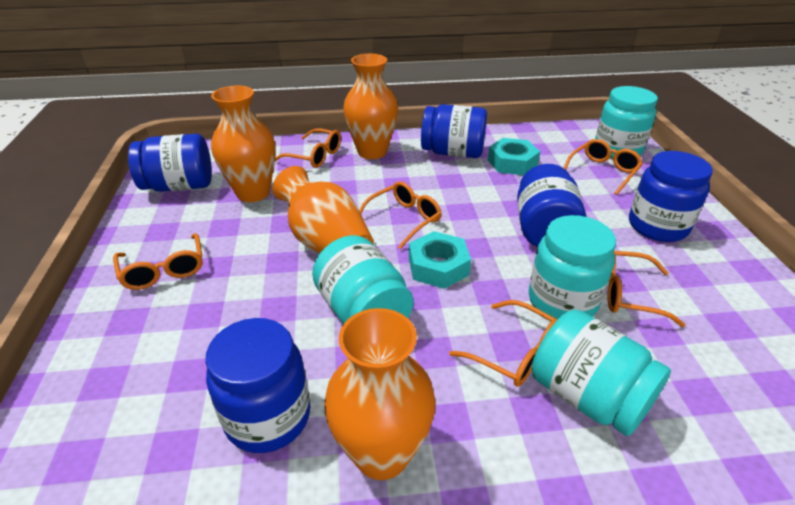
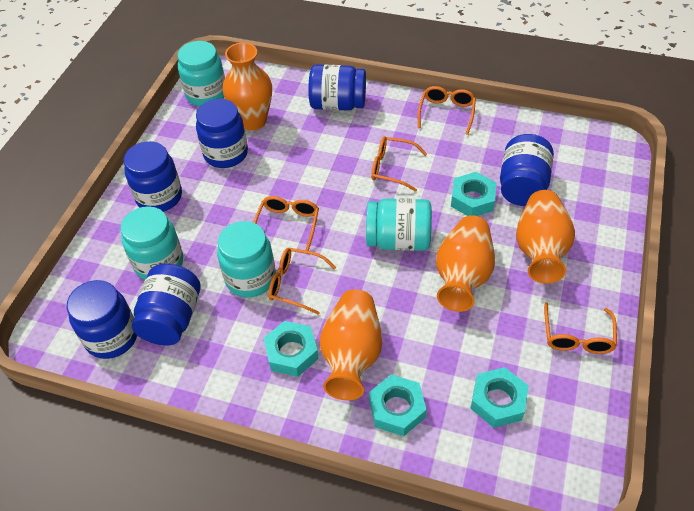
blue jar: [128,134,212,192] [205,318,310,453] [421,104,487,158] [517,164,587,247] [629,151,713,242] = 5 -> [67,280,137,359] [124,141,182,212] [132,264,201,345] [196,99,248,168] [308,64,366,111] [500,134,554,206] = 6
orange glasses: [113,233,203,290] [275,128,341,168] [359,181,442,249] [449,300,558,387] [564,139,643,195] [608,251,685,327] = 6 -> [253,196,319,251] [268,248,336,315] [371,136,427,192] [418,86,476,135] [544,303,617,354] = 5
turquoise nut: [409,231,471,289] [488,138,540,175] = 2 -> [264,321,319,377] [369,374,427,436] [451,172,496,216] [470,367,529,428] = 4

